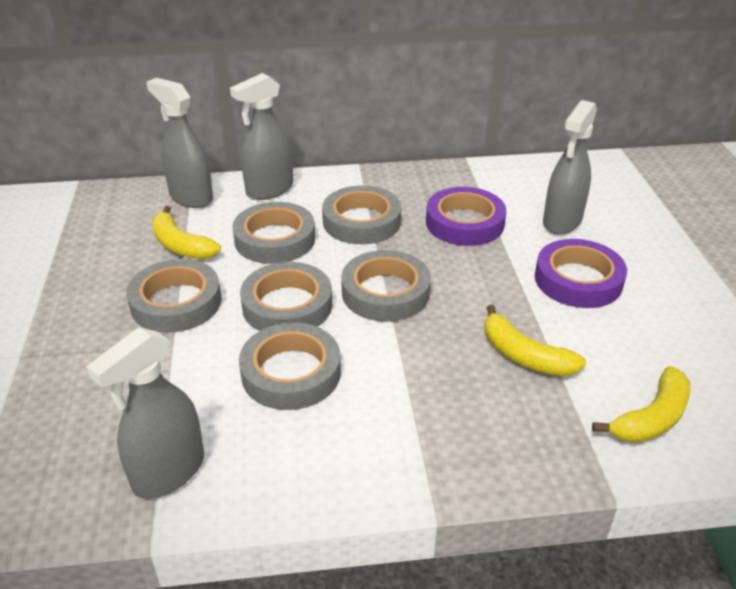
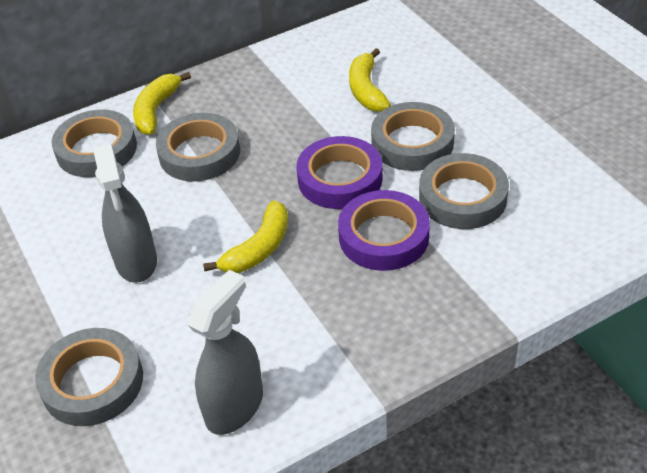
grey spray bottle: [86,327,204,499] [146,78,213,208] [230,73,293,200] [543,100,597,235] = 4 -> [94,144,157,283] [188,270,263,435] = 2
grey tape: [126,259,222,333] [232,202,315,264] [239,322,341,410] [240,262,332,331] [322,185,401,244] [341,250,431,322] = 6 -> [35,328,143,426] [52,110,137,177] [156,113,240,182] [371,102,455,171] [419,153,509,229] = 5

